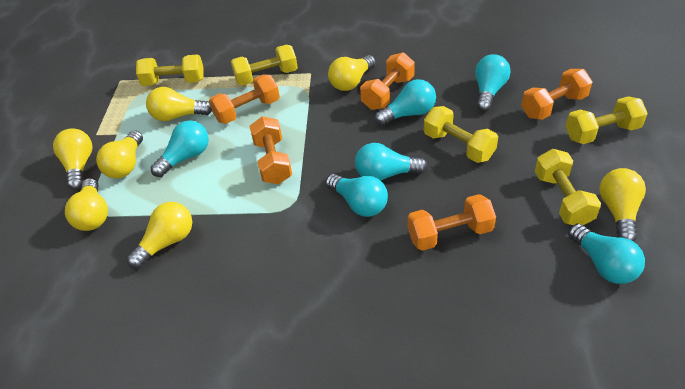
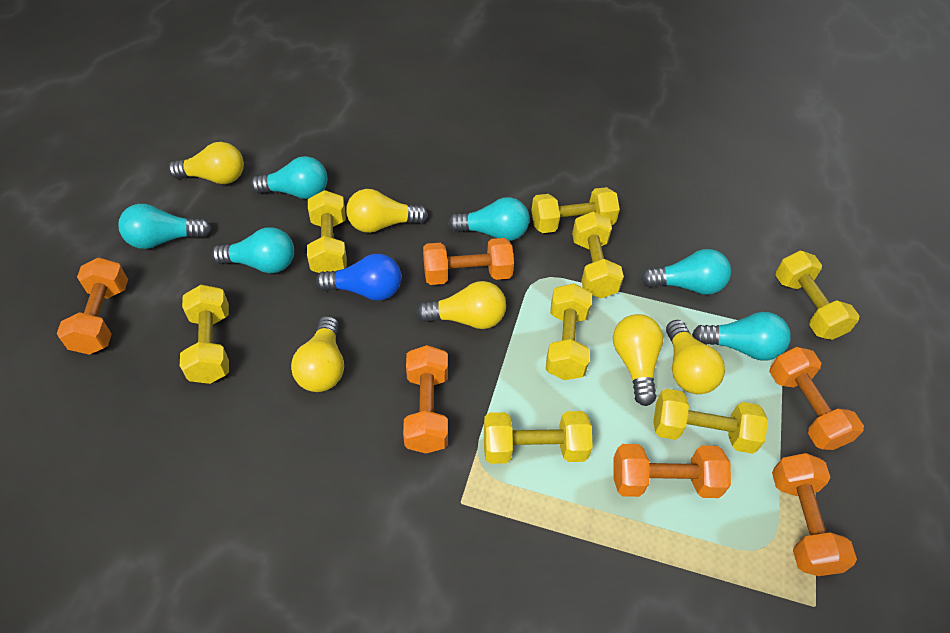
blue light bulb: none = 0 -> [316,254,401,301] = 1
orange dumbbell: [209,75,280,124] [250,116,292,184] [360,53,415,110] [408,194,496,251] [521,69,593,120] = 5 -> [57,258,128,355] [403,345,448,453] [423,238,514,285] [614,444,731,498] [770,347,864,450] [772,453,857,576] = 6
yellow dumbbell: [136,54,203,86] [231,45,298,85] [424,106,498,163] [535,149,601,225] [565,96,648,144] = 5 -> [180,285,229,384] [307,190,347,273] [484,411,593,464] [531,187,620,233] [546,283,592,380] [572,212,624,298] [653,389,768,454] [775,251,859,340] = 8
yellow light bulb: [53,128,92,190] [65,178,108,231] [96,130,143,178] [127,202,192,269] [146,87,212,121] [328,55,376,91] [600,168,646,242] = 7 -> [168,142,244,184] [291,316,344,392] [346,189,428,233] [417,281,506,329] [613,314,663,406] [666,320,725,394] = 6

